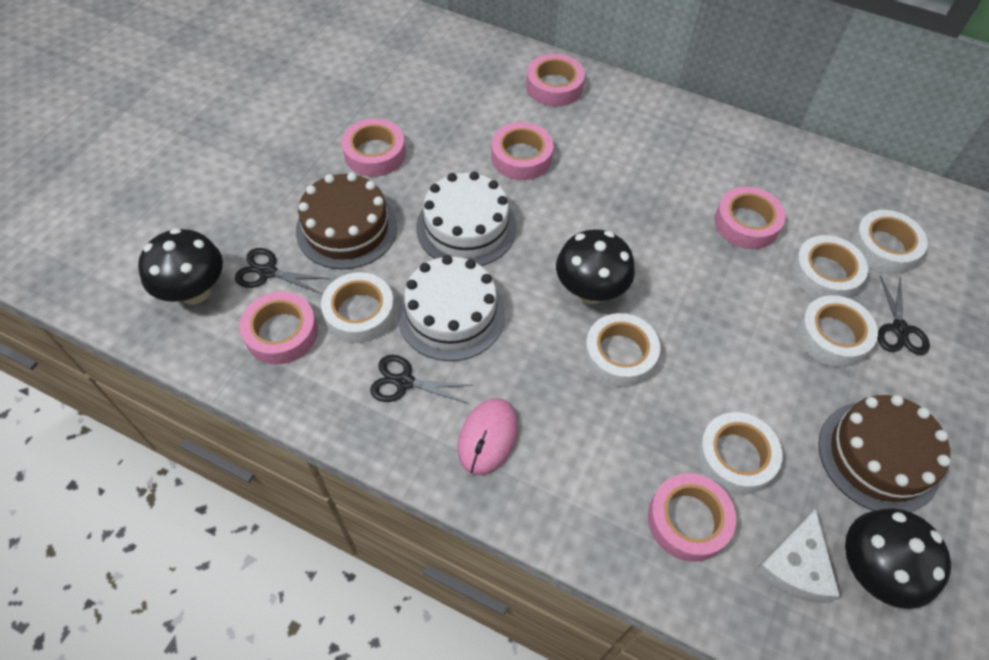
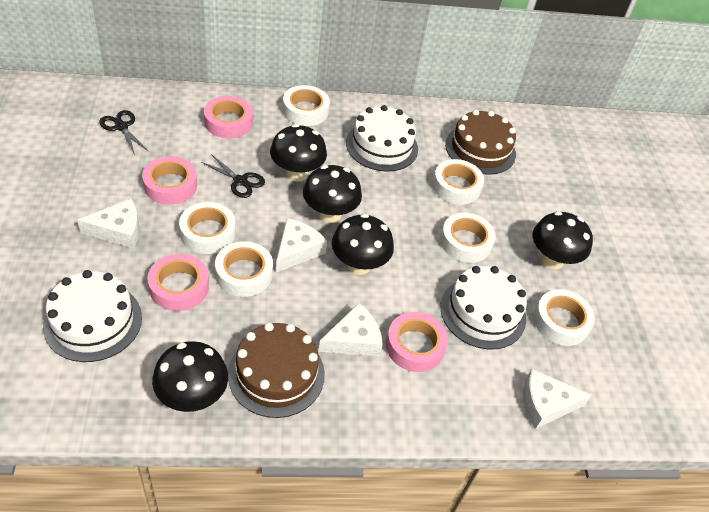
black mushroom: [138,228,223,305] [556,229,635,304] [845,509,951,609] = 3 -> [152,341,228,412] [270,124,327,182] [303,165,362,223] [332,214,394,275] [532,211,593,269] = 5
black scissors: [235,248,330,294] [370,355,473,404] [878,275,930,355] = 3 -> [99,110,148,155] [201,154,265,198] = 2
pink mouse: [458,398,518,475] = 1 -> none = 0
pink tape: [240,292,318,364] [342,118,406,177] [491,122,554,180] [526,54,585,106] [648,473,736,562] [714,186,786,249] = 6 -> [142,156,197,205] [147,254,209,311] [204,96,253,138] [386,312,448,372] = 4
white cake: [397,255,505,361] [416,172,516,266] = 2 -> [43,270,142,362] [346,105,418,172] [440,266,527,350] = 3
white cheese: [753,509,840,603] = 1 -> [77,199,139,248] [276,218,327,272] [318,303,383,356] [523,369,592,429] = 4

